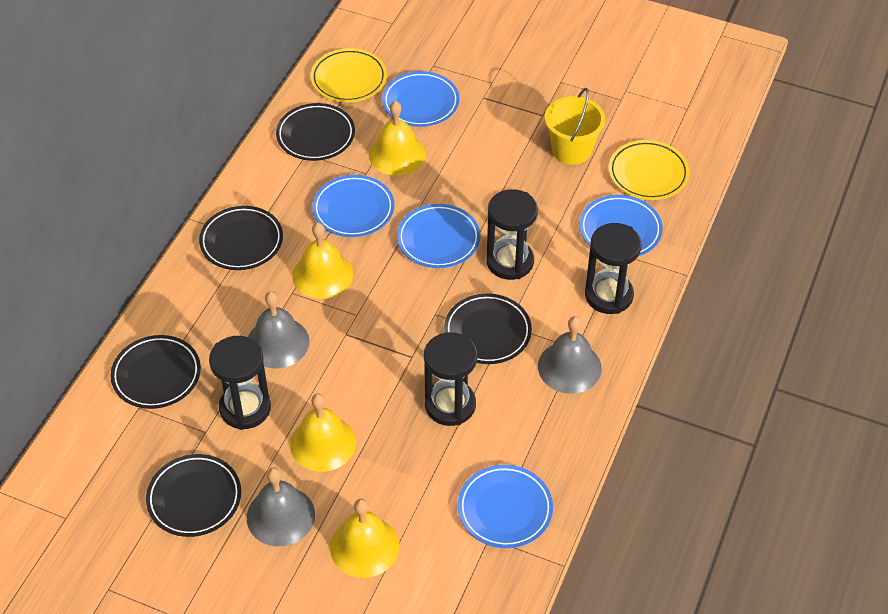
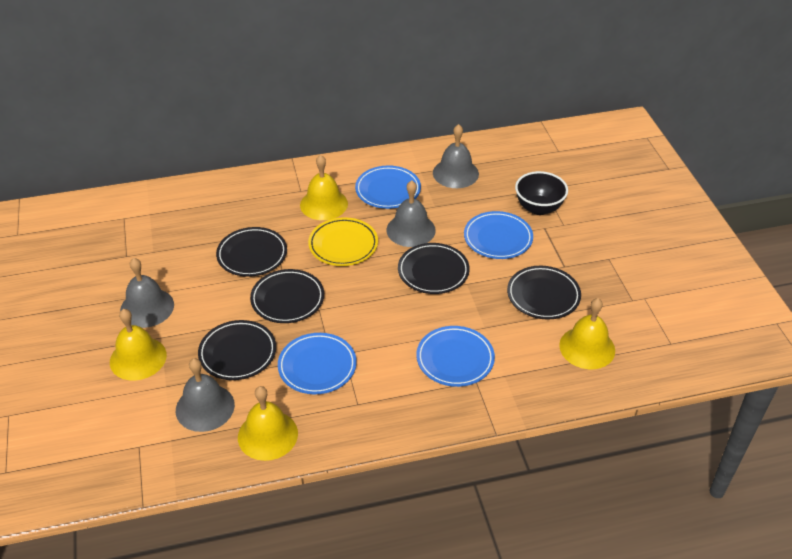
black bowl: none = 0 -> [515,171,568,215] = 1
black hourglass: [209,336,271,430] [424,332,477,426] [486,189,538,280] [585,223,642,314] = 4 -> none = 0
blue plate: [312,175,394,237] [382,71,460,127] [397,204,480,268] [458,465,553,548] [579,195,663,256] = 5 -> [278,333,357,394] [355,165,421,209] [416,326,495,387] [464,211,533,259] = 4
grey bell: [247,467,315,546] [248,291,310,368] [538,316,602,394] = 3 -> [120,258,174,328] [176,358,235,432] [387,180,436,247] [433,124,479,188] = 4
yellow bucket: [545,88,605,165] = 1 -> none = 0
yellow plate: [311,48,387,102] [609,140,690,200] = 2 -> [308,217,378,266] = 1

